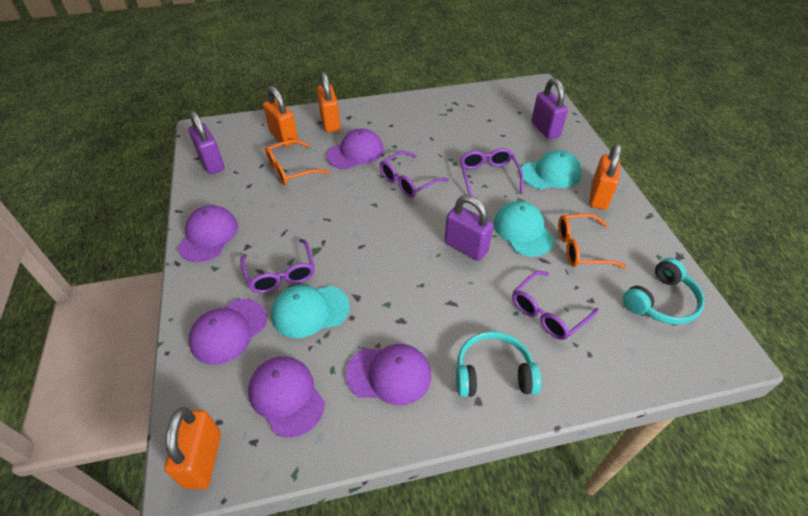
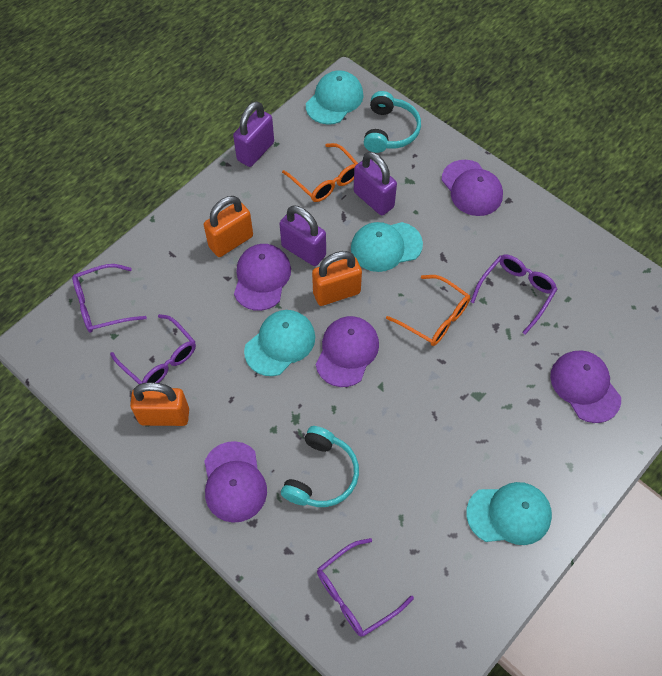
orange padlock: [164,407,221,489] [263,86,298,147] [317,72,340,133] [589,143,621,210] = 4 -> [130,382,189,426] [204,196,253,257] [312,251,362,306] = 3
turquoise cap: [271,285,350,338] [493,201,554,256] [521,150,582,189] = 3 -> [244,310,315,376] [306,70,364,125] [351,222,423,272] [466,482,552,545] = 4

